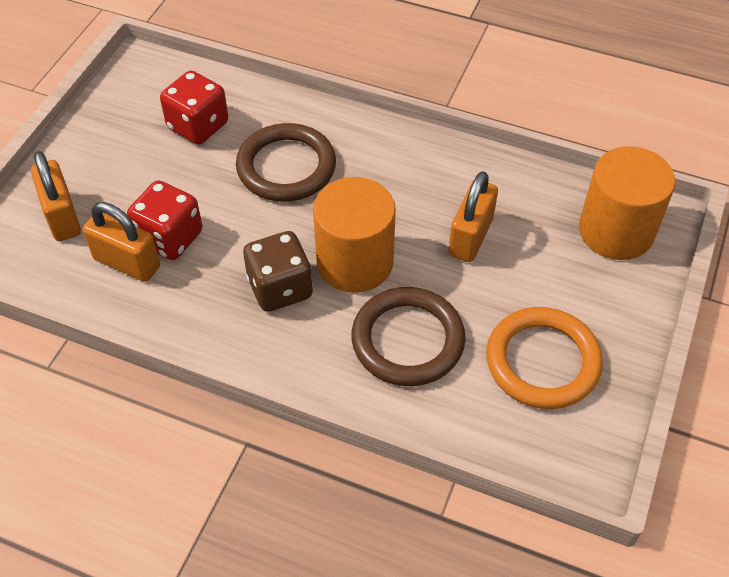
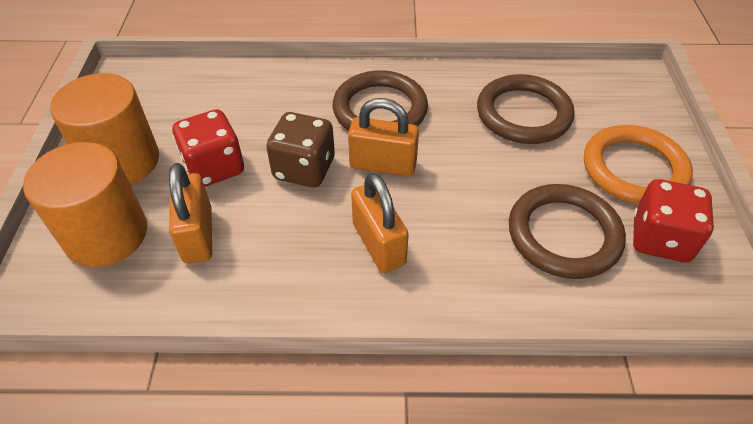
brown ring: [236,123,336,201] [351,287,466,386] = 2 -> [333,70,428,131] [477,74,574,144] [509,184,626,279] = 3

